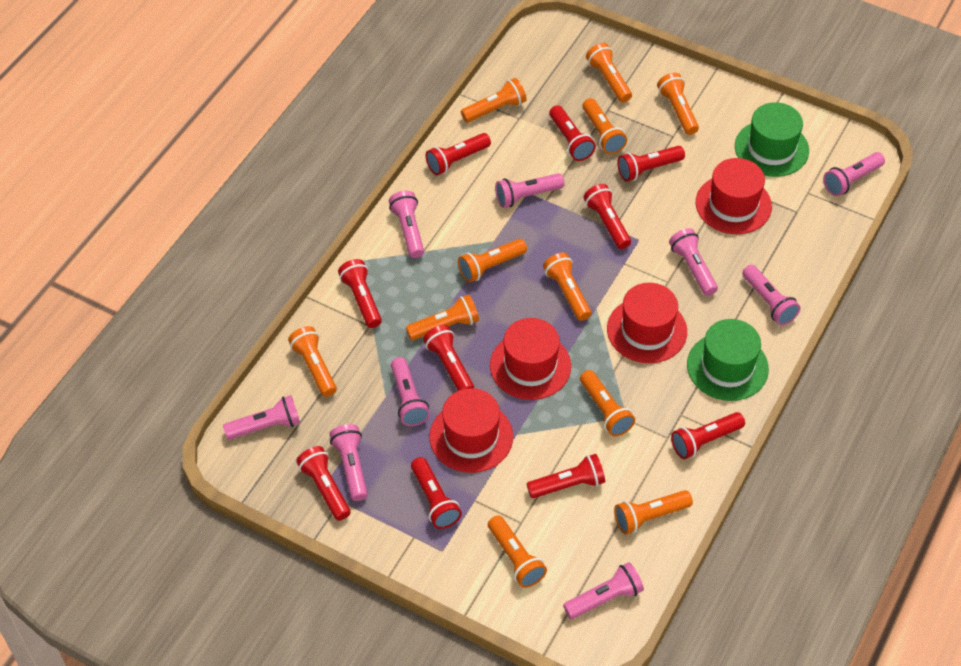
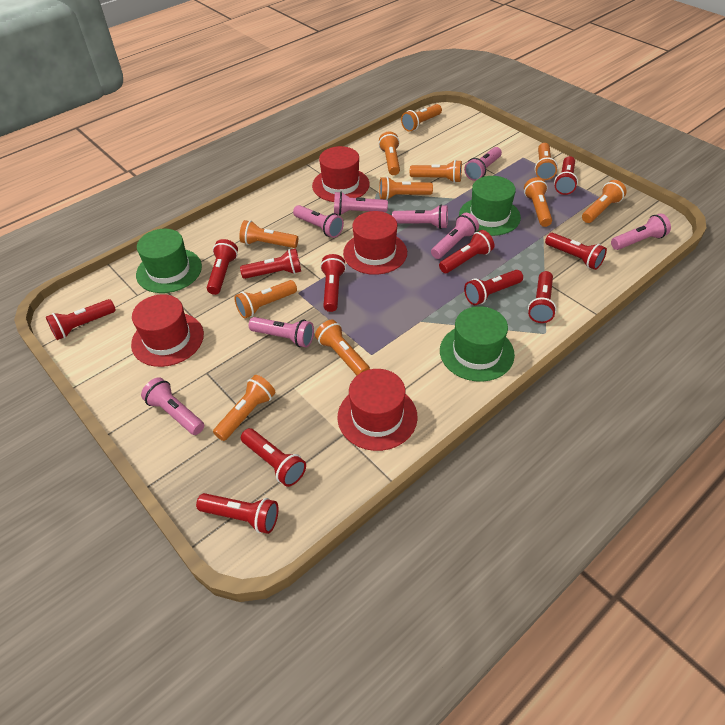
green hat: [687,319,769,401] [735,102,809,177] = 2 -> [136,229,202,293] [440,306,515,382] [459,176,521,236] = 3
pink flashlight: [223,395,300,440] [329,424,368,501] [389,191,424,258] [391,357,430,426] [495,173,565,208] [563,562,644,619] [669,228,718,296] [742,265,800,325] [823,152,885,196] = 9 -> [141,377,204,435] [249,317,314,347] [293,205,344,238] [334,191,388,215] [392,205,448,229] [431,213,479,259] [464,147,502,181] [611,213,671,250] = 8
red flashlight: [296,446,351,521] [338,259,382,328] [411,457,462,529] [423,325,474,391] [426,133,491,175] [527,454,605,498] [549,105,596,161] [583,184,631,249] [618,146,685,181] [671,412,745,459] = 10 -> [46,299,116,340] [196,493,278,534] [207,239,238,295] [240,249,301,279] [241,428,306,487] [320,254,346,312] [439,230,494,273] [464,270,523,305] [528,271,557,323] [545,233,607,270] [554,156,578,195] = 11

